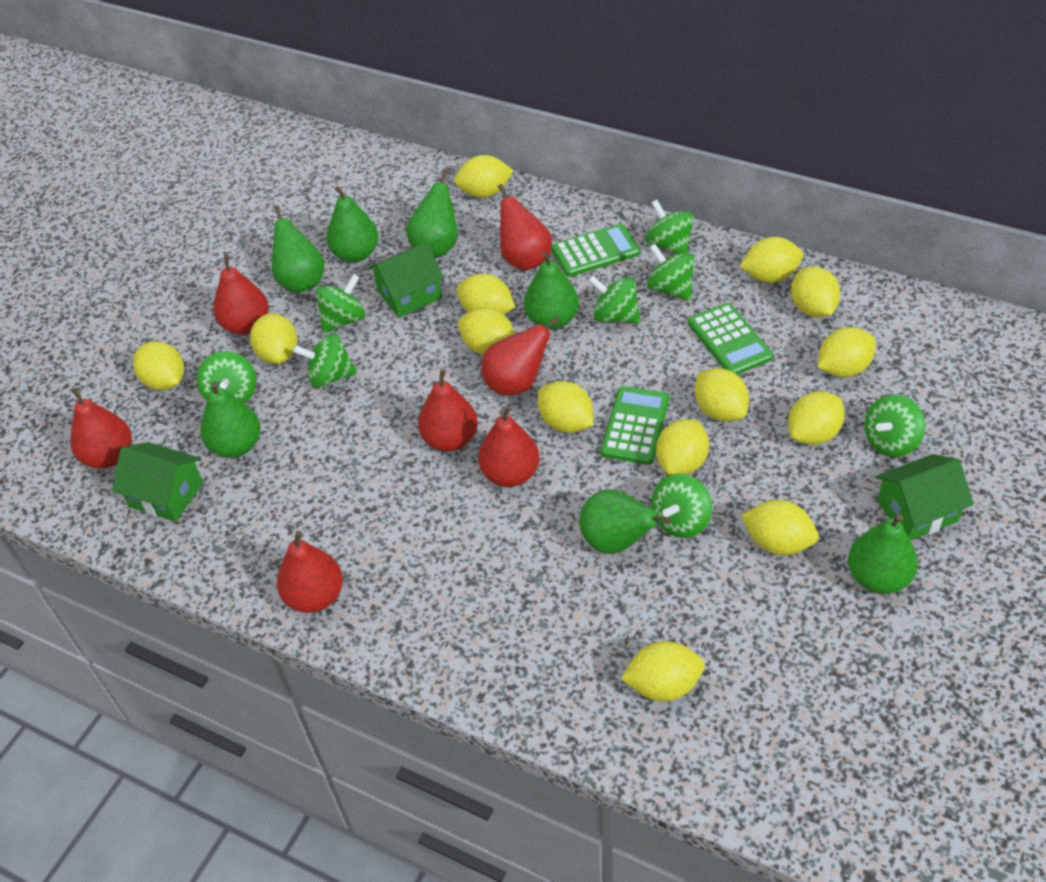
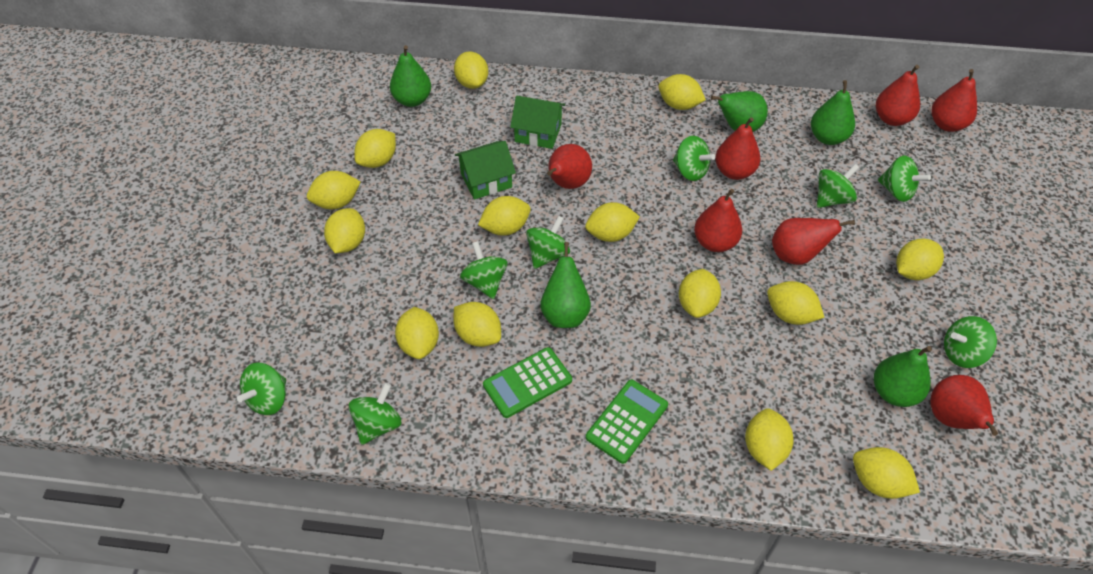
green calculator: [551,224,640,277] [601,386,669,465] [688,303,773,375] = 3 -> [483,347,572,418] [586,380,668,464] = 2
green house: [112,442,203,522] [368,242,444,318] [875,454,974,541] = 3 -> [455,141,516,199] [510,96,565,149] = 2
green pear: [200,381,261,458] [272,205,325,293] [326,186,379,262] [406,169,458,257] [524,252,579,330] [579,489,671,554] [848,515,918,594] = 7 -> [390,45,431,107] [540,242,591,328] [711,91,768,132] [811,80,855,145] [874,346,932,407] = 5

